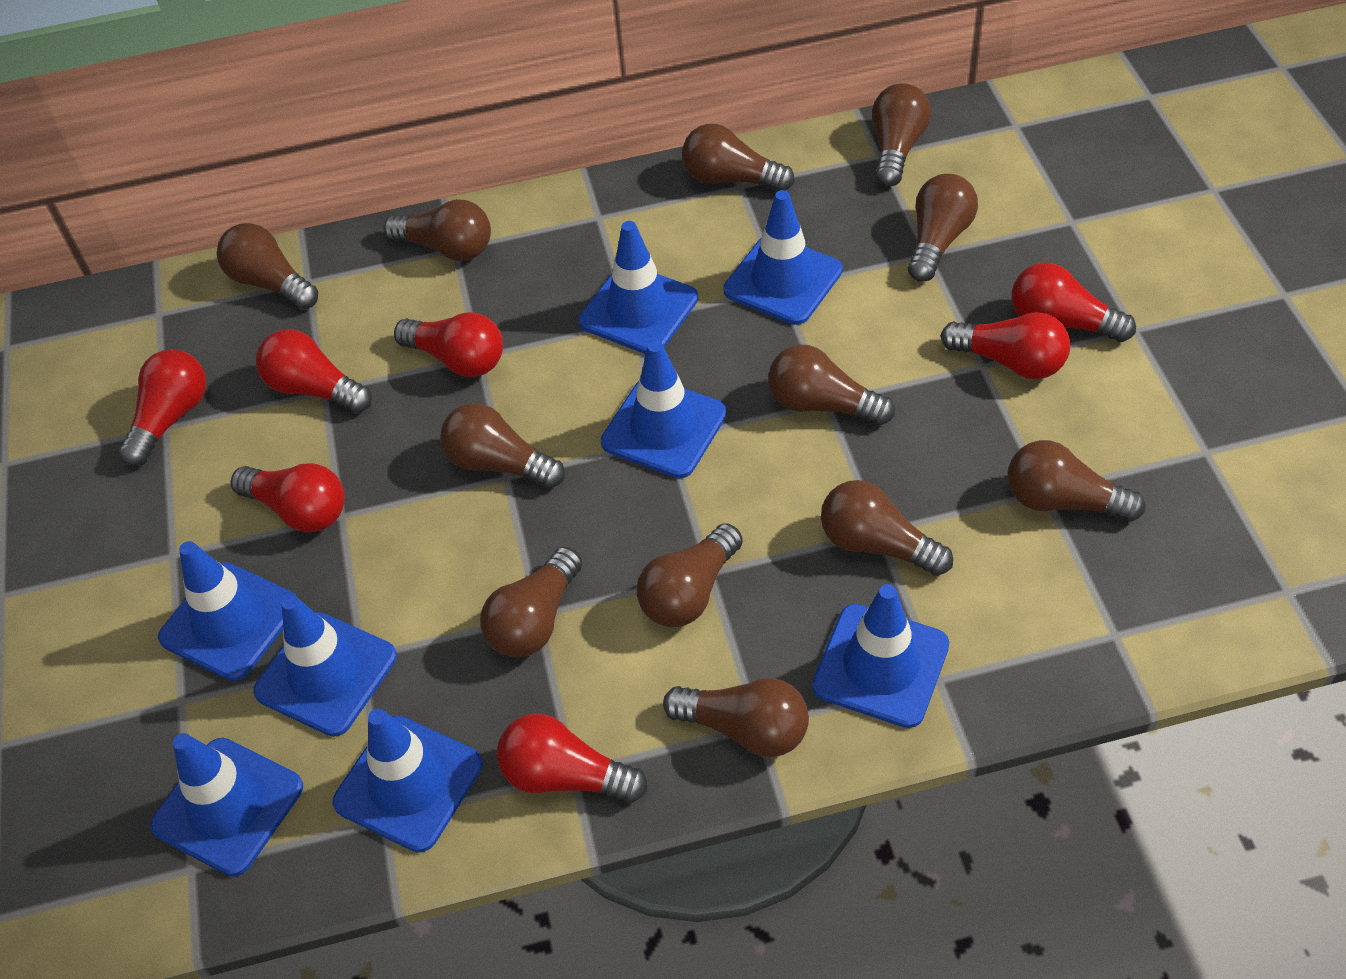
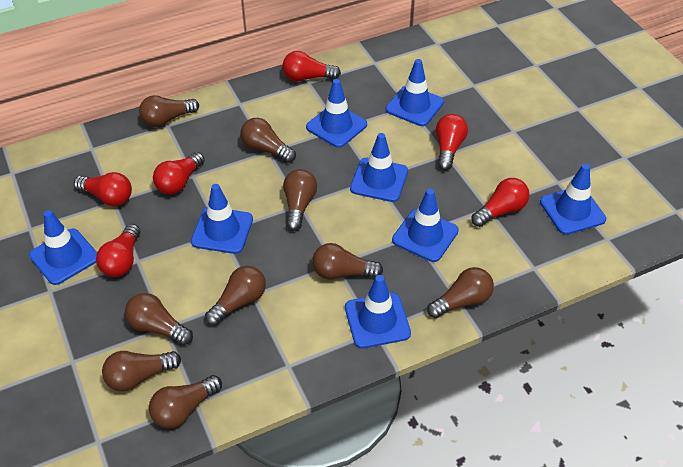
brown light bulb: [217,223,318,310] [383,199,491,261] [440,403,565,488] [480,547,582,658] [637,523,743,627] [663,678,809,757] [682,124,795,191] [769,344,895,425] [821,480,953,576] [872,83,931,187] [908,174,978,282] [1008,440,1145,522] = 12 -> [102,351,181,392] [125,293,193,345] [139,95,199,127] [149,375,222,429] [205,266,266,326] [241,118,296,163] [283,169,317,231] [312,243,383,280] [427,267,494,318] = 9
red light bulb: [118,349,206,466] [231,463,345,533] [256,329,372,413] [394,312,503,377] [497,714,648,803] [941,312,1070,379] [1012,262,1136,342] = 7 -> [74,172,132,206] [96,224,140,277] [153,152,205,195] [283,51,341,81] [436,114,468,170] [472,178,530,227] = 6

